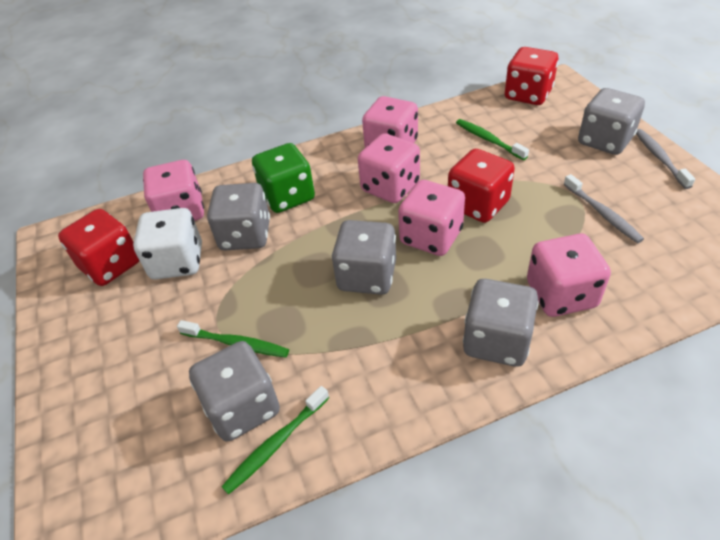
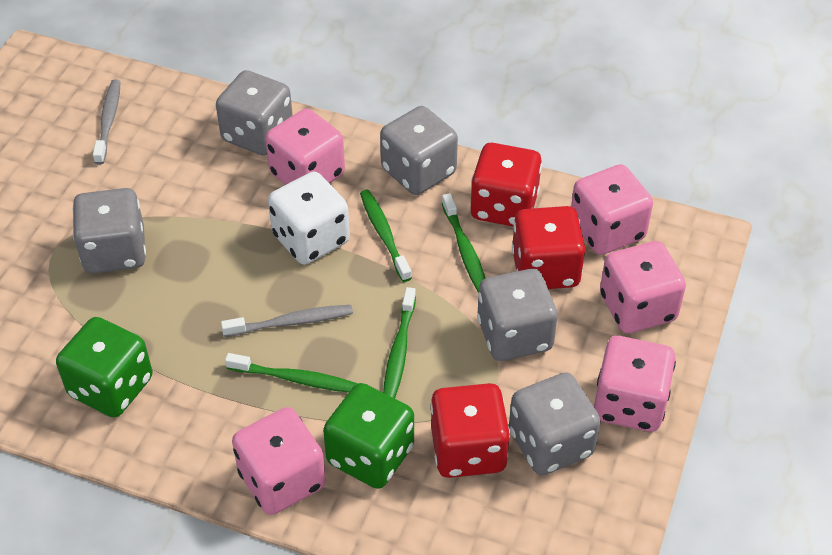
green dice: [252,143,315,213] = 1 -> [56,317,153,418] [323,383,414,489] = 2
green toothbrush: [177,320,289,358] [222,386,329,494] [456,119,529,160] = 3 -> [225,353,358,392] [360,190,412,282] [383,287,416,398] [442,193,485,293] = 4

